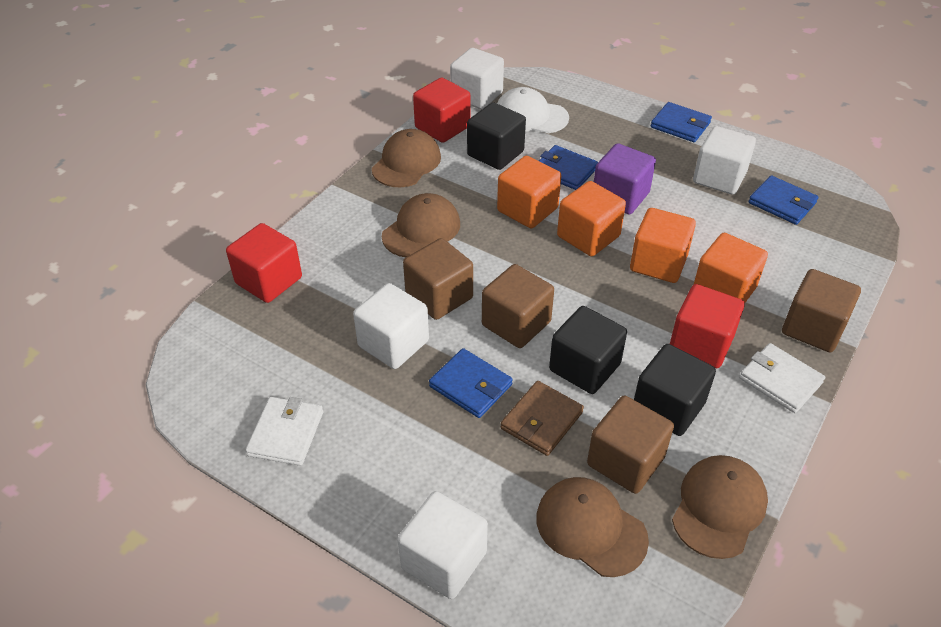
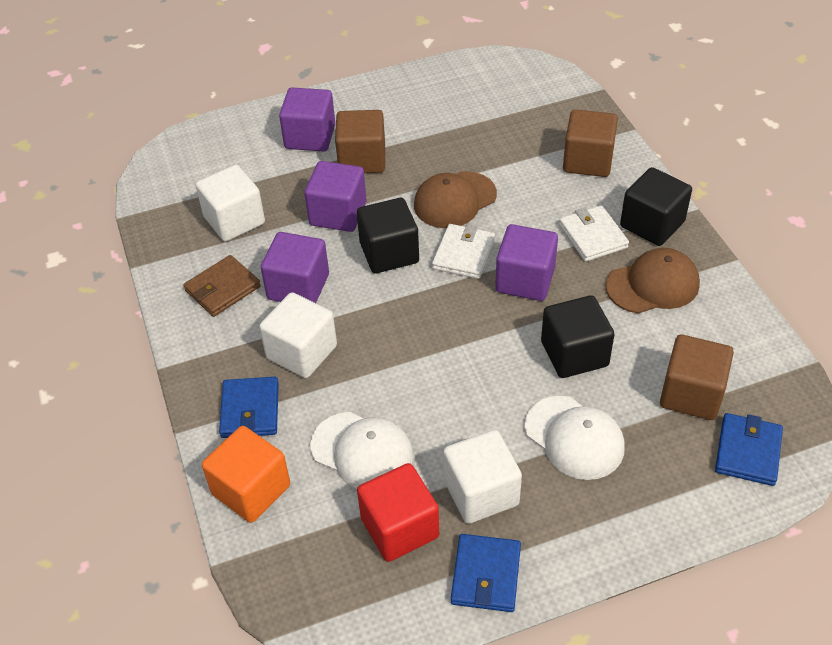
blue wallet: [429,348,513,418] [539,145,598,190] [651,102,712,142] [748,175,818,225] = 4 -> [219,377,279,438] [451,534,521,612] [715,413,783,486] = 3
brown cap: [372,129,441,187] [382,193,460,257] [536,477,649,577] [672,455,768,559] = 4 -> [414,171,497,228] [606,248,700,314] = 2
brown cube: [403,238,473,320] [482,264,554,348] [587,395,674,494] [782,269,861,352] = 4 -> [335,110,385,173] [563,109,618,177] [660,334,734,420] = 3
orange cube: [497,156,561,229] [557,181,626,256] [630,208,696,283] [694,233,768,303] = 4 -> [202,426,290,523] = 1
purple cube: [594,143,656,214] = 1 -> [261,232,329,303] [279,87,336,152] [304,161,366,232] [495,224,558,301] = 4
red cube: [226,223,302,303] [413,77,471,143] [670,284,745,368] = 3 -> [357,463,439,562] = 1
white cap: [497,87,569,133] = 1 -> [310,412,413,488] [525,396,625,480] = 2
white cube: [353,283,429,369] [397,491,488,599] [450,48,504,109] [693,126,756,195] = 4 -> [196,165,265,241] [259,292,337,378] [443,430,522,524] = 3

